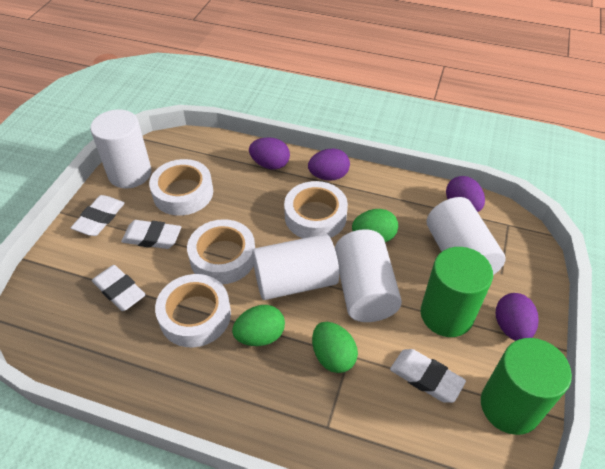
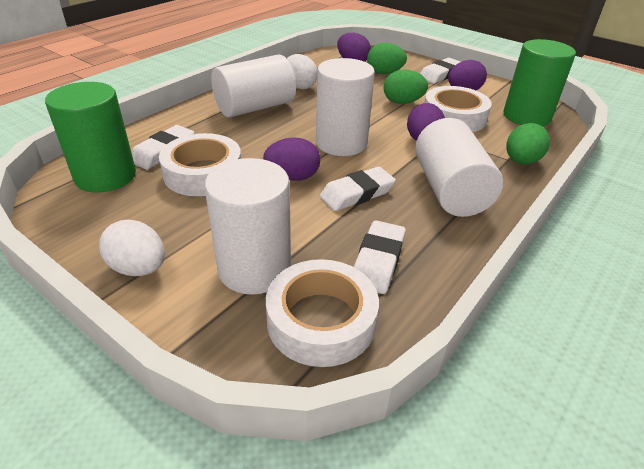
white egg: none = 0 -> [99,219,165,276] [287,54,317,89] = 2
white tape: [149,159,213,215] [155,274,231,347] [187,219,255,284] [284,181,348,238] = 4 -> [159,133,241,196] [266,259,379,367] [425,86,492,132] = 3

